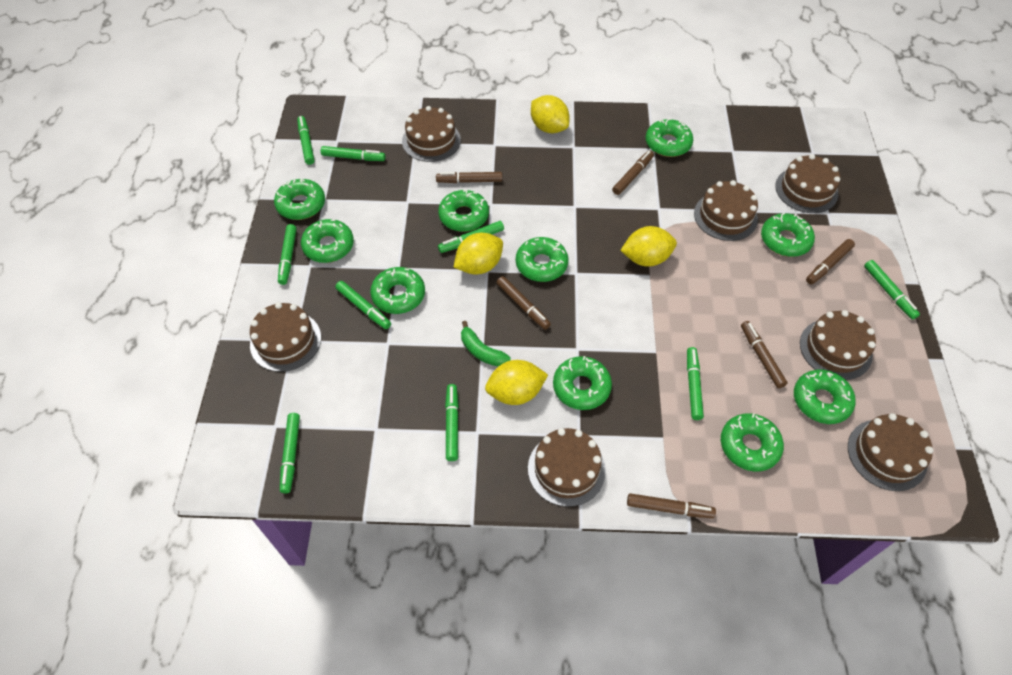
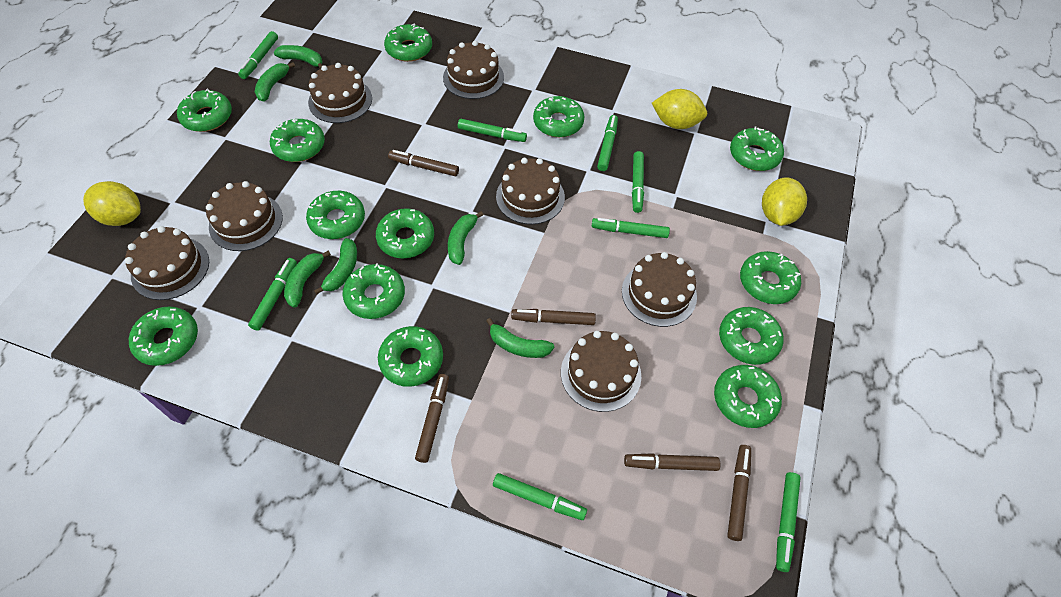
brown marker: [436,172,502,183] [496,276,551,330] [612,150,654,195] [627,493,716,518] [741,321,788,388] [806,239,855,284] = 6 -> [388,150,459,176] [415,374,449,463] [511,309,596,325] [624,453,720,471] [727,445,751,541] = 5
green banana: [461,321,511,366] = 1 -> [255,62,295,102] [274,45,323,69] [284,250,331,307] [314,238,357,295] [448,211,484,265] [486,318,554,358] = 6
green donut: [274,179,325,220] [301,219,354,263] [370,267,425,314] [438,189,489,232] [516,237,568,282] [553,356,612,410] [646,118,693,157] [721,413,784,472] [761,213,815,257] [794,370,856,424] = 10 -> [129,306,198,366] [177,89,232,132] [270,119,325,162] [306,191,365,239] [342,263,405,319] [376,208,434,258] [378,326,443,387] [384,24,432,62] [533,96,585,137] [714,365,782,428] [719,307,784,365] [730,126,784,171] [740,251,801,304] = 13
green marker: [278,224,297,285] [280,413,300,493] [297,116,315,165] [321,146,385,161] [335,281,391,329] [438,221,504,253] [445,384,459,461] [687,347,704,420] [864,260,920,319] = 9 -> [238,31,278,79] [248,258,297,331] [458,119,527,142] [493,473,587,520] [592,218,670,238] [597,115,618,171] [632,151,644,213] [776,472,801,572] = 8
yellow lemon: [454,233,503,275] [485,360,548,405] [531,95,570,133] [620,226,677,267] = 4 -> [83,181,141,226] [652,89,707,129] [762,177,807,226] = 3

